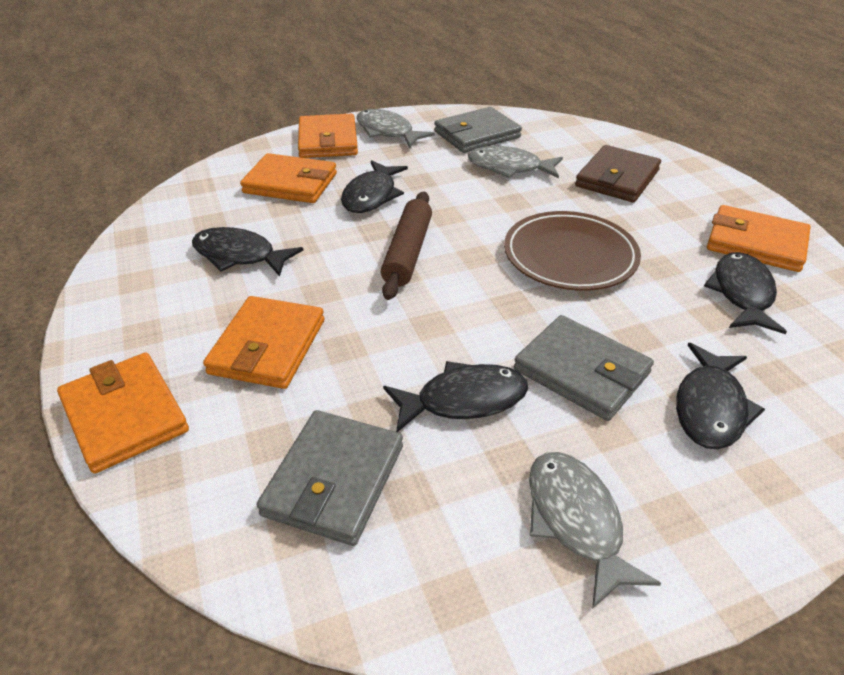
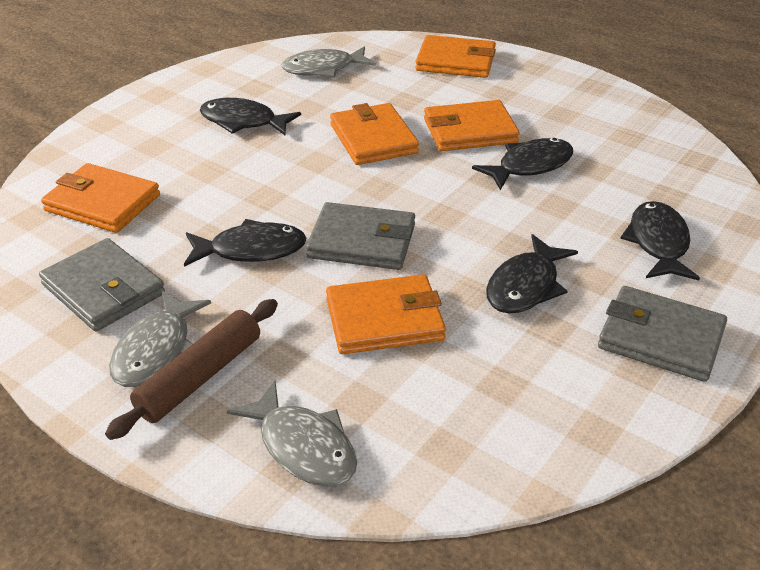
brown plate: [504,211,641,291] = 1 -> none = 0
brown wallet: [575,145,661,203] = 1 -> none = 0

